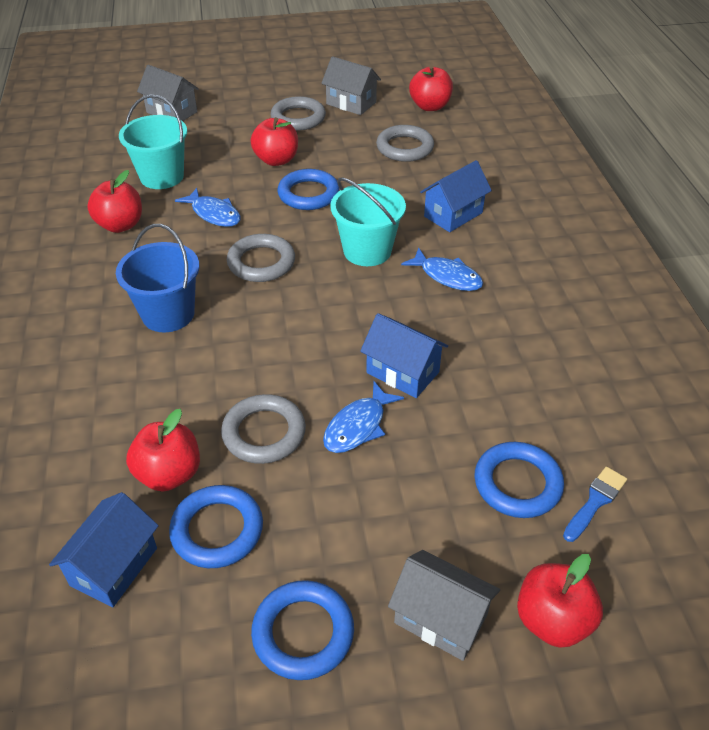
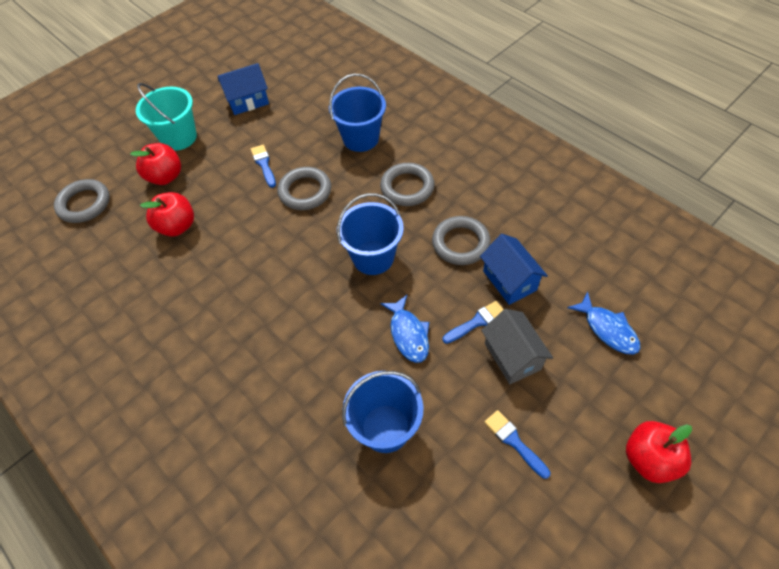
blue brush: [563,467,627,542] = 1 -> [251,145,276,188] [442,301,504,344] [484,410,550,479] = 3
blue bucket: [116,224,199,332] = 1 -> [329,74,386,152] [337,193,404,275] [342,371,424,453] = 3
blue fish: [175,188,241,227] [323,381,404,453] [401,248,483,291] = 3 -> [380,295,429,363] [567,292,641,355] = 2
blue house: [49,492,159,607] [360,313,448,398] [420,160,492,232] = 3 -> [218,63,269,115] [480,234,548,305] = 2
blue ring: [169,485,263,568] [251,580,354,680] [278,169,340,210] [475,442,564,518] = 4 -> none = 0
grey house: [137,65,199,121] [321,56,381,115] [388,550,500,661] = 3 -> [481,309,553,384] = 1
red apple: [87,170,142,233] [126,409,200,492] [251,117,298,166] [409,66,453,111] [517,554,603,648] = 5 -> [130,143,181,185] [140,192,194,237] [626,421,692,483] = 3
turquoise bucket: [119,94,187,189] [330,177,406,266] = 2 -> [136,83,197,151] = 1

